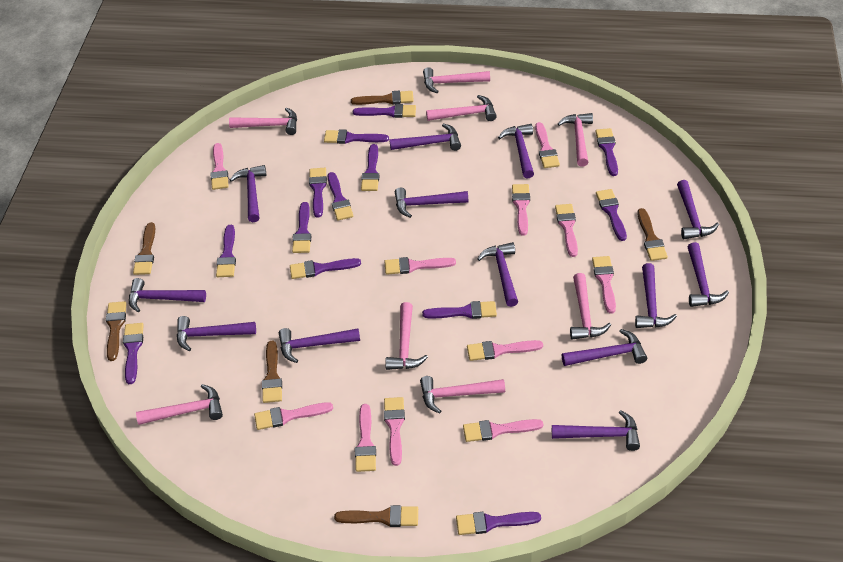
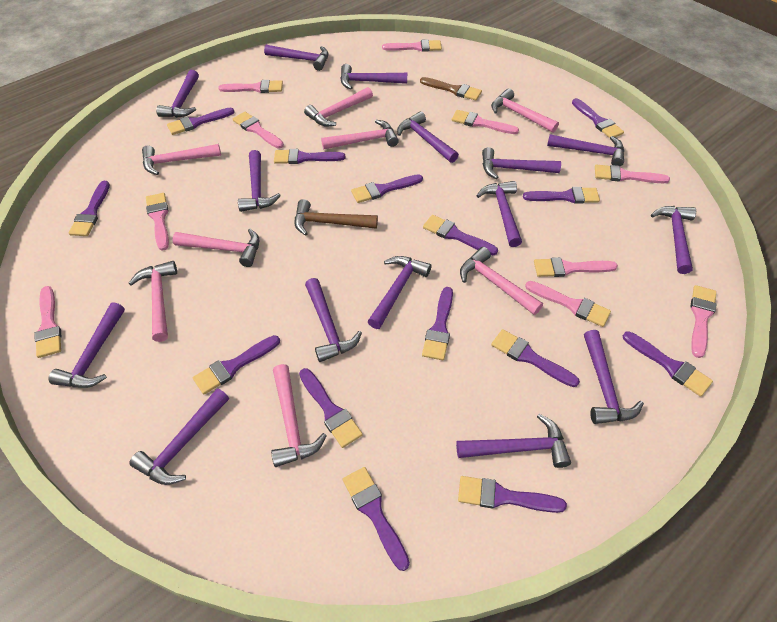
brown brush: [106,301,127,361] [133,222,155,275] [262,341,282,403] [334,505,418,527] [351,91,414,105] [637,208,668,261] = 6 -> [420,77,482,101] = 1
brown hammer: none = 0 -> [295,199,378,236] = 1
pink brush: [210,143,229,190] [254,402,333,430] [355,404,376,472] [384,257,456,275] [384,397,405,466] [463,419,543,442] [467,340,543,361] [512,184,530,236] [535,122,560,168] [555,204,578,257] [592,256,616,314] = 11 -> [34,286,61,358] [146,193,169,251] [218,80,283,93] [233,112,284,148] [382,40,442,51] [452,110,519,134] [525,281,611,327] [534,257,618,277] [595,165,670,183] [690,285,716,358] = 10
purple brush: [123,323,144,384] [216,225,236,277] [290,258,361,279] [292,202,311,253] [309,168,327,218] [324,129,389,144] [328,172,353,221] [353,104,416,118] [361,144,380,191] [422,301,497,319] [456,512,541,535] [595,128,618,176] [596,189,627,241] = 13 -> [69,181,110,236] [167,108,234,135] [193,335,280,394] [274,149,345,164] [299,368,363,448] [343,467,410,571] [351,174,423,203] [422,287,453,360] [423,215,498,255] [458,476,567,513] [491,329,580,387] [523,187,600,204] [572,98,624,138] [623,331,713,397] = 14
purple hammer: [129,278,206,313] [177,316,256,351] [230,165,266,222] [279,328,360,363] [389,124,461,151] [395,188,468,218] [477,242,518,307] [498,124,534,178] [552,410,640,451] [562,329,647,366] [635,263,677,328] [677,180,719,239] [688,242,729,307] = 13 -> [49,302,125,388] [129,388,229,485] [156,70,199,118] [238,150,281,212] [264,45,329,71] [305,278,362,362] [340,64,407,89] [367,256,431,329] [397,111,459,163] [456,414,571,468] [476,181,522,247] [482,147,561,179] [547,134,624,166] [584,330,644,424] [651,206,696,274] = 15

